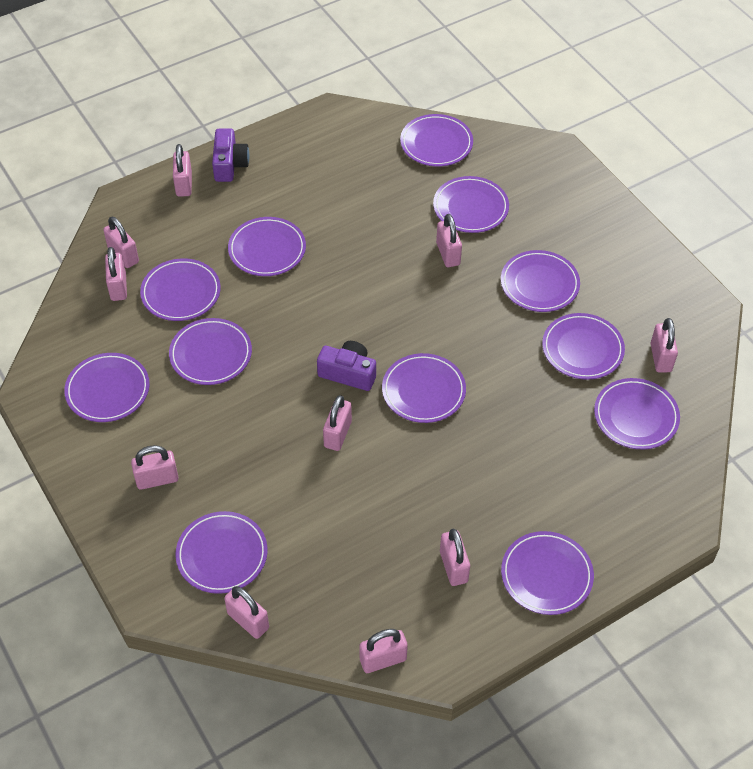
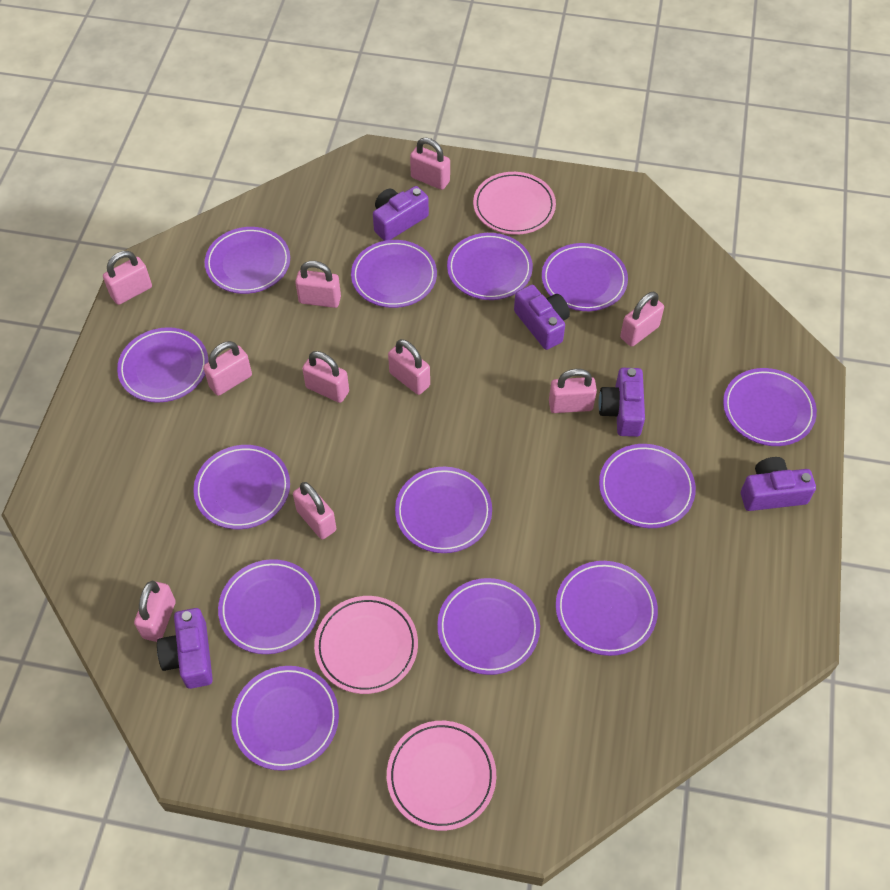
pink plate: none = 0 -> [314,596,418,694] [387,721,496,831] [473,172,556,235] = 3
purple camera: [212,129,249,182] [317,341,376,391] = 2 -> [157,608,213,689] [373,186,429,241] [514,285,570,350] [598,368,645,437] [741,457,816,511] = 5
purple plate: [64,353,150,422] [140,258,221,321] [169,318,252,385] [175,511,267,594] [228,217,306,276] [382,353,466,423] [400,114,473,167] [433,176,509,233] [501,250,580,312] [501,531,594,615] [542,313,625,380] [594,378,680,449] = 12 -> [117,327,208,403] [193,445,290,529] [205,227,290,294] [218,559,320,654] [231,666,339,771] [351,240,437,308] [395,467,492,553] [437,578,540,675] [447,233,533,300] [542,243,628,311] [556,561,658,656] [599,444,696,528] [723,368,817,446] = 13

